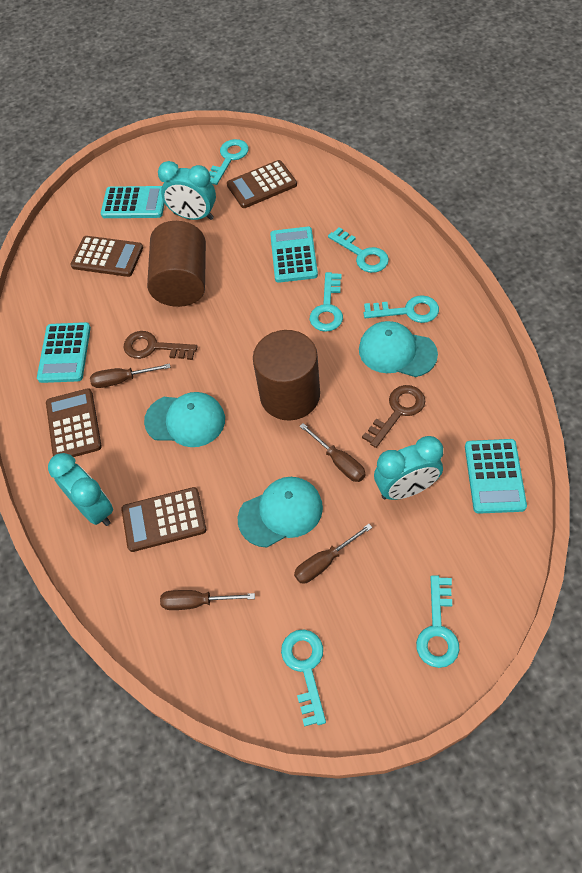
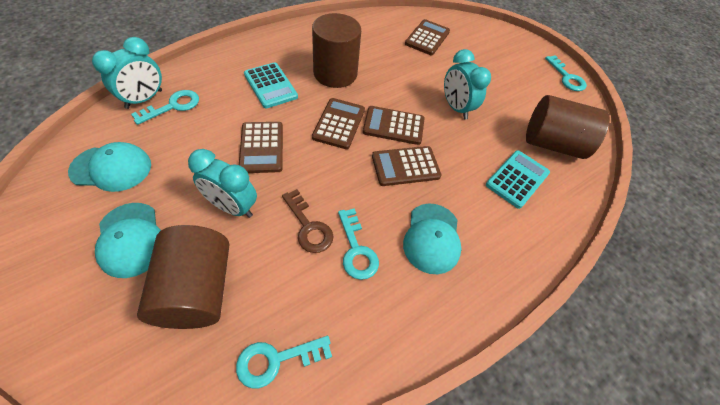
brown calculator: [46,388,102,457] [70,236,143,277] [121,487,206,552] [227,160,297,208] = 4 -> [239,122,283,173] [312,98,365,149] [363,106,425,145] [372,146,441,186] [405,19,450,55] = 5
brown cylinder: [147,221,206,307] [253,330,320,420] = 2 -> [137,225,229,329] [312,13,361,88] [526,95,610,159] = 3
brown key: [124,331,197,360] [362,385,425,448] = 2 -> [282,189,333,253] = 1
brown screwdriver: [90,363,171,388] [160,590,255,610] [294,524,373,583] [299,423,366,482] = 4 -> none = 0
turquoise calculator: [37,322,91,383] [101,186,165,218] [270,227,318,283] [465,439,527,514] = 4 -> [244,62,298,108] [486,150,550,209] = 2
turquoise key: [209,139,249,185] [281,630,326,727] [310,272,343,332] [328,227,389,273] [364,295,439,323] [416,575,459,668] = 6 -> [131,90,199,125] [236,336,332,388] [338,208,379,280] [545,55,587,91] = 4

